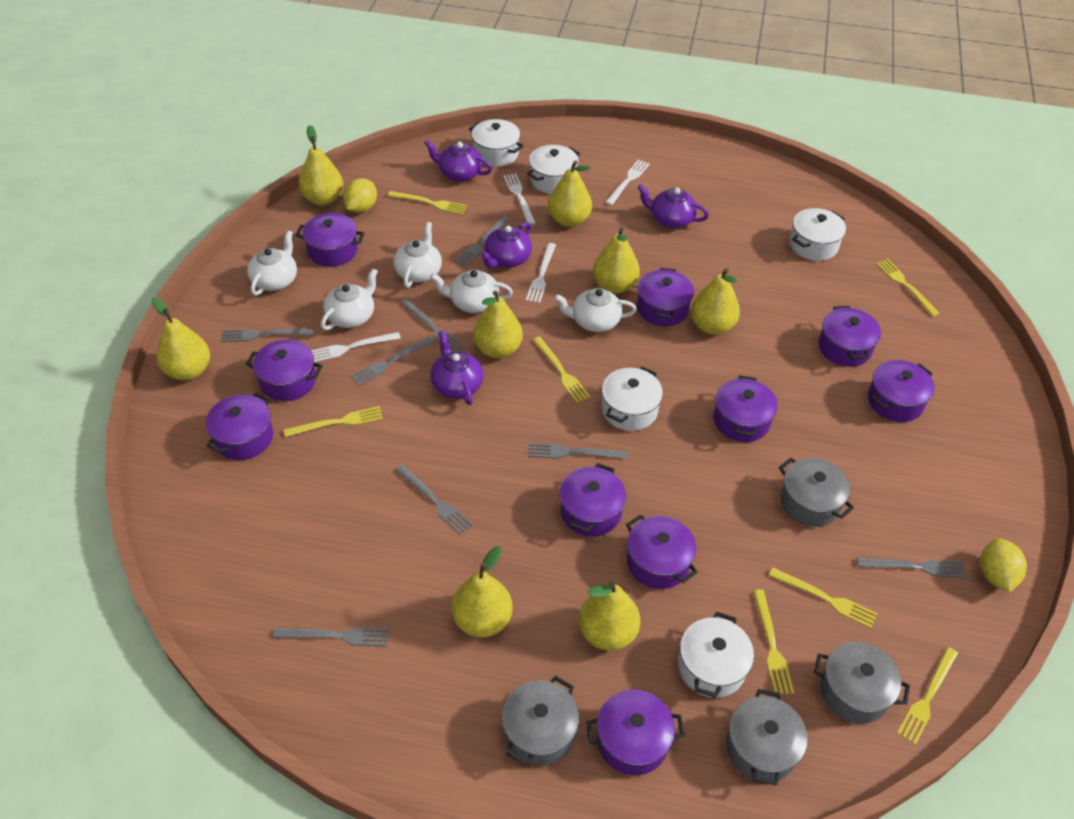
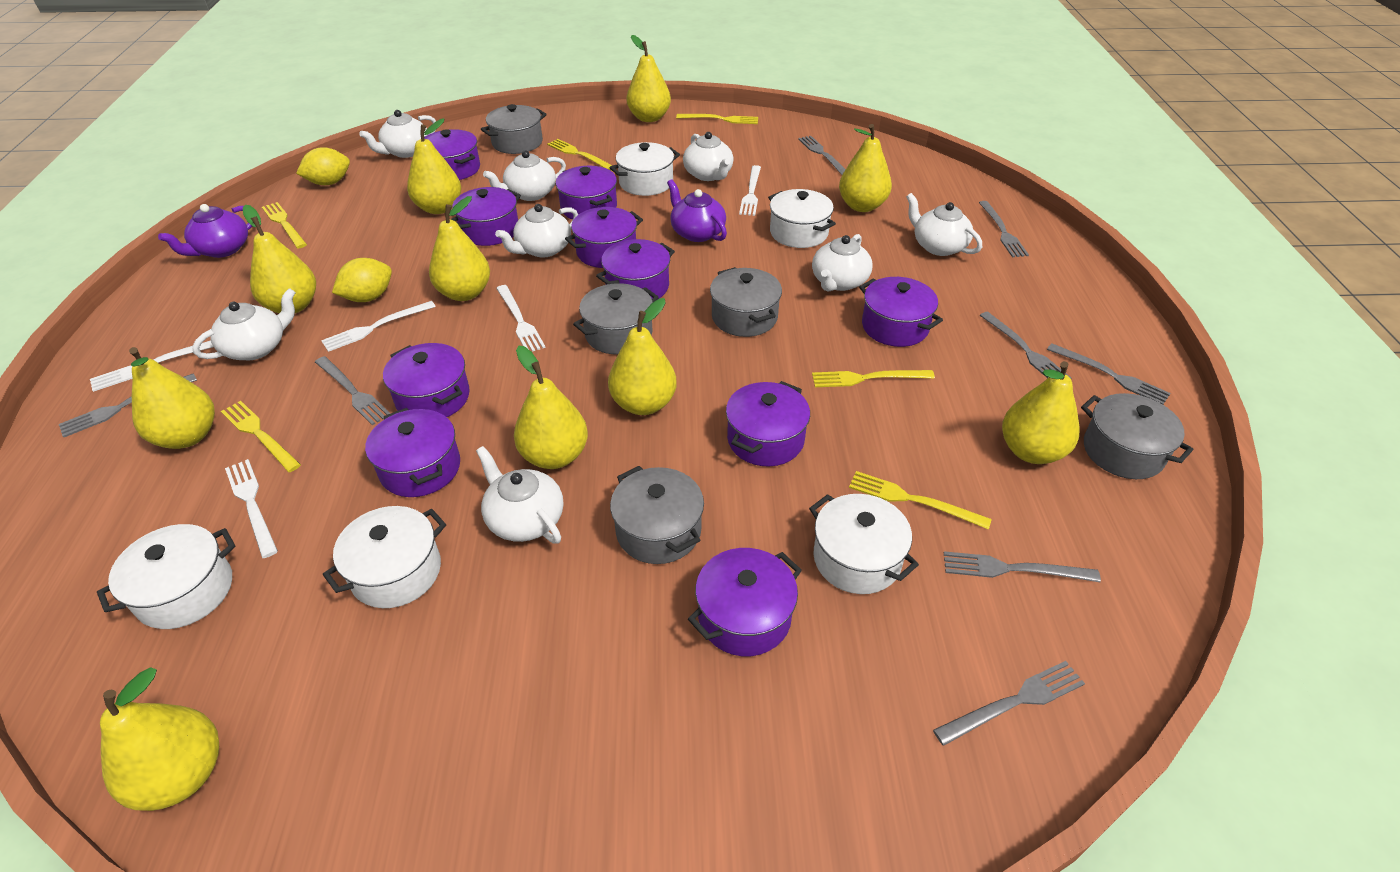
grey pot: [502,676,579,766] [726,689,808,785] [779,458,854,527] [814,642,910,724] = 4 -> [481,104,547,154] [573,283,659,354] [610,466,704,564] [710,267,782,337] [1081,393,1193,479] = 5
purple teapot: [424,140,492,182] [430,331,484,405] [481,222,532,268] [637,184,709,228] = 4 -> [158,204,252,258] [667,179,727,242] = 2
white fork: [311,332,401,362] [503,173,536,225] [526,243,556,303] [605,160,650,205] = 4 -> [90,340,214,392] [225,459,278,558] [321,301,436,352] [496,285,546,352] [739,165,761,216] = 5
white teapot: [247,230,297,296] [321,268,378,330] [393,222,442,288] [430,270,513,313] [554,288,637,332] = 5 -> [192,288,296,360] [359,110,436,158] [476,446,563,544] [483,150,566,201] [495,204,578,257] [683,132,734,181] [812,234,873,291] [906,193,982,256] = 8
yellow fork: [284,406,383,437] [388,191,467,214] [533,337,590,403] [753,589,794,695] [769,568,878,629] [876,259,940,317] [897,647,958,745] = 7 -> [221,401,301,472] [262,202,307,248] [547,139,613,171] [676,114,758,124] [812,370,935,387] [849,471,992,529] = 6
yellow pear: [151,297,210,380] [299,125,343,205] [451,546,513,637] [473,291,523,358] [548,160,592,227] [579,581,640,651] [593,227,640,293] [691,268,740,335] = 8 -> [100,667,219,811] [129,347,215,449] [243,205,316,313] [407,119,461,214] [429,196,490,301] [514,345,588,469] [608,298,677,415] [627,35,671,122] [839,124,892,212] [1002,361,1079,464] = 10

